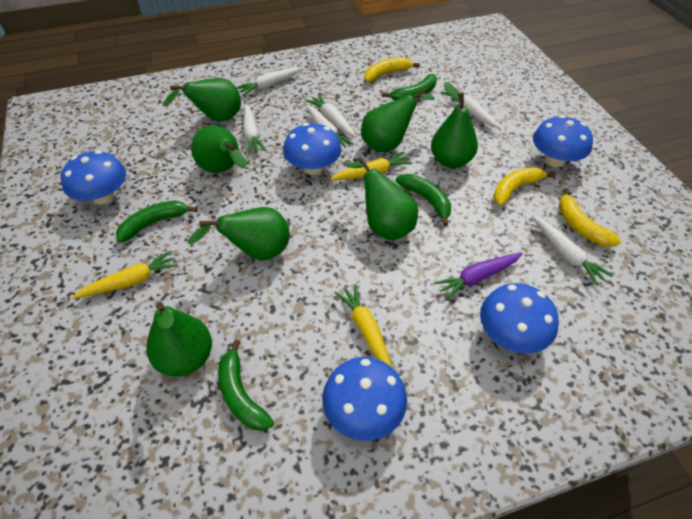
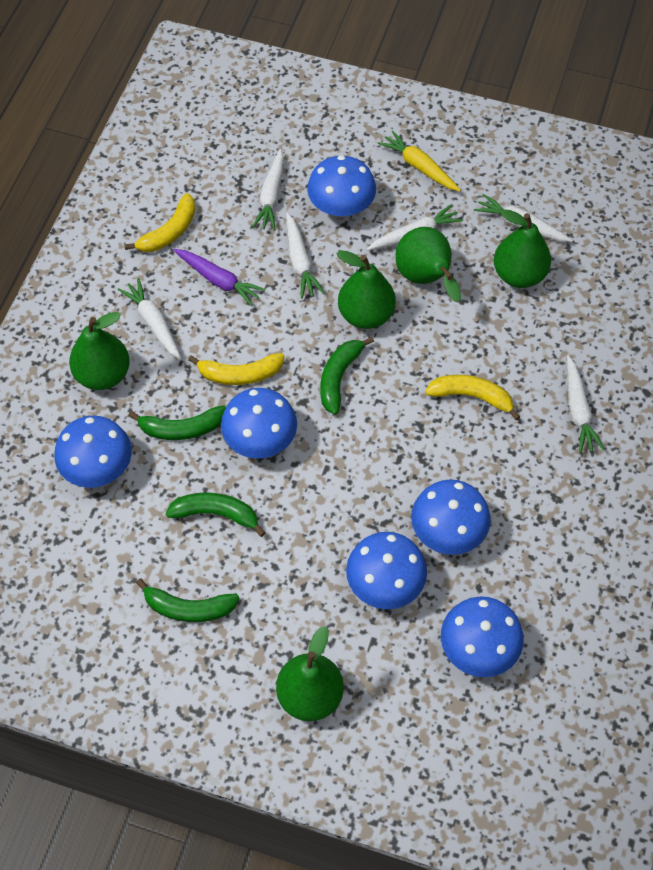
blue mushroom: [61,150,126,205] [283,123,341,175] [322,357,407,441] [480,283,559,353] [533,115,593,167] = 5 -> [54,416,132,488] [221,388,297,459] [307,155,376,216] [346,532,427,609] [411,480,490,555] [441,596,524,677] = 6
green pear: [146,302,212,377] [163,78,241,122] [188,207,290,261] [191,126,247,173] [346,156,418,241] [361,88,435,152] [431,82,478,168] = 7 -> [69,312,130,390] [276,626,344,721] [336,250,396,329] [395,227,461,302] [494,209,551,288] = 5
yellow carrot: [72,251,178,299] [330,152,412,181] [334,284,393,368] = 3 -> [378,130,461,191] = 1

